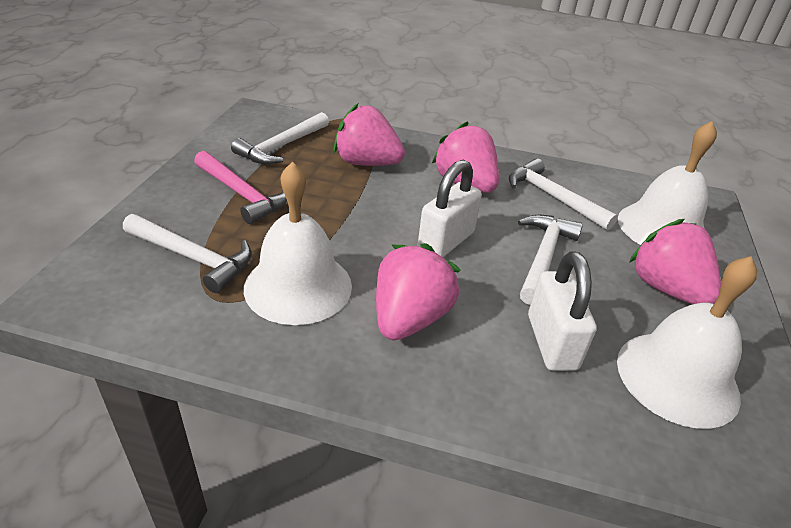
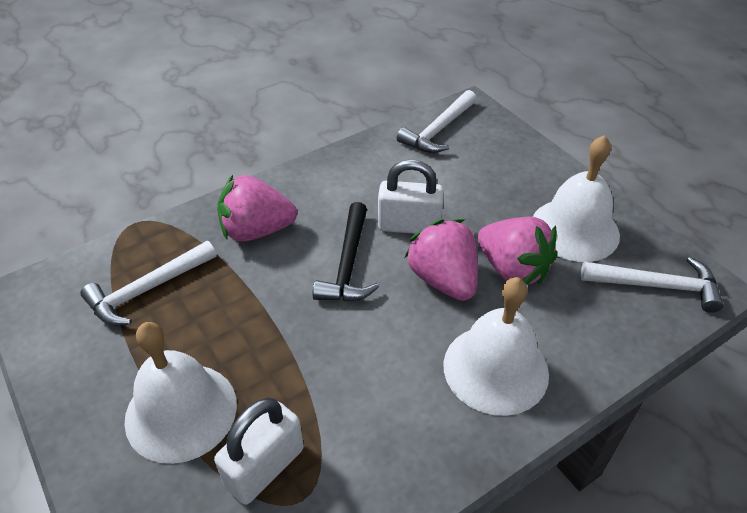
black hammer: none = 0 -> [313,202,379,301] = 1
pink hammer: [194,151,287,224] = 1 -> none = 0
pink strawberry: [334,103,405,166] [376,243,460,340] [432,121,499,193] [629,219,721,304] = 4 -> [217,175,297,242] [404,219,478,301] [477,217,557,285] = 3
white hammer: [123,214,252,293] [231,112,329,164] [509,159,618,230] [518,215,583,305] = 4 -> [80,241,216,325] [397,90,477,153] [581,257,724,313] = 3

